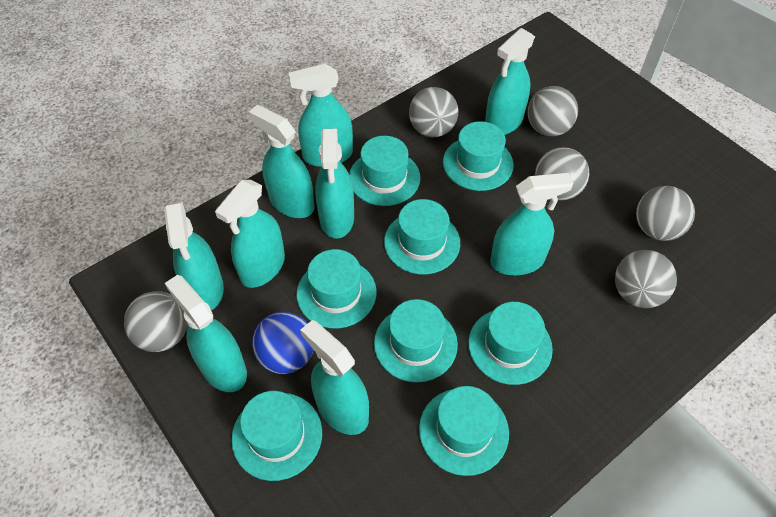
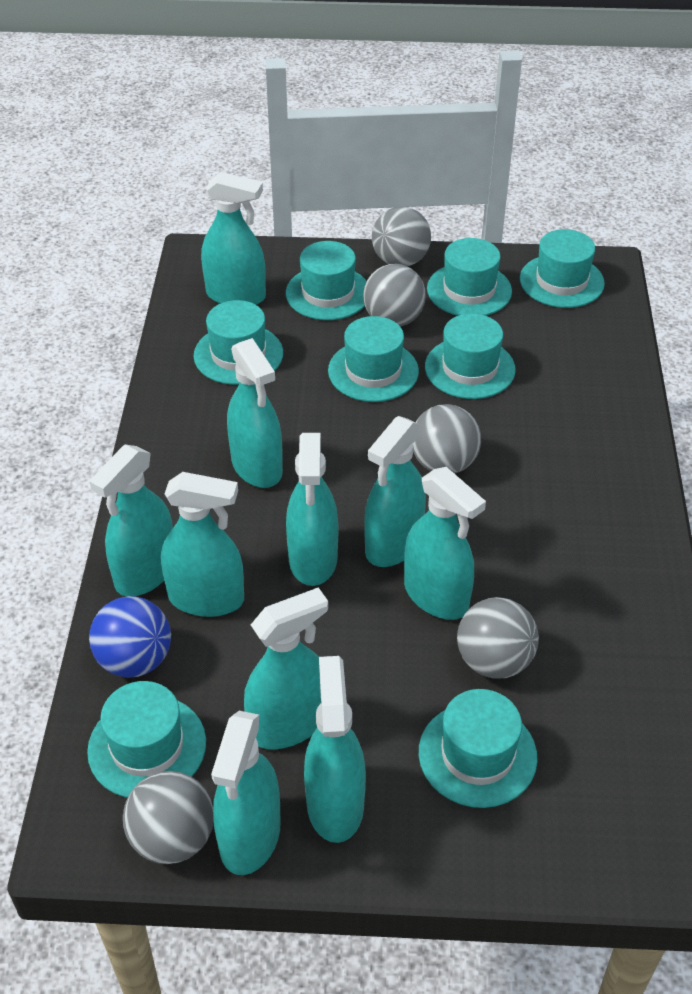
grey ball: [124,291,187,352] [409,87,458,137] [527,86,578,136] [535,147,589,200] [615,250,677,308] [636,186,695,241] = 6 -> [123,771,213,864] [363,264,426,327] [372,206,431,266] [413,404,481,474] [457,597,539,678] = 5
turquoise spray bottle: [164,201,224,310] [165,275,247,392] [215,180,285,288] [248,105,314,218] [288,64,353,167] [300,320,369,435] [315,128,354,239] [485,28,535,135] [490,173,573,275] = 9 -> [90,444,173,596] [161,472,244,617] [201,172,266,305] [211,711,281,875] [227,338,283,488] [244,587,328,749] [286,433,338,586] [304,656,366,843] [364,416,426,567] [404,467,486,620] = 10

